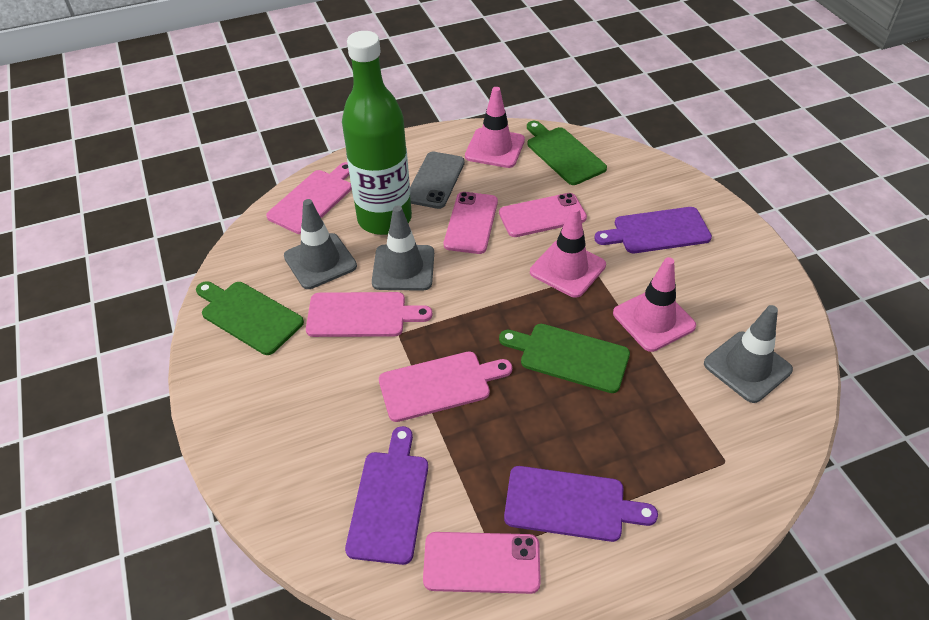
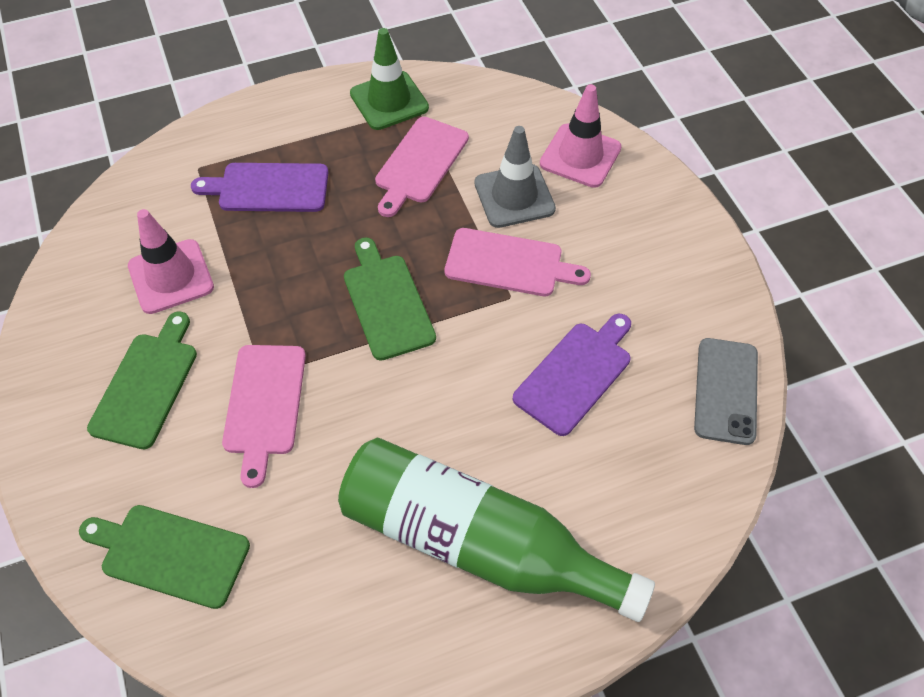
green traffic cone: none = 0 -> [350,28,429,130] = 1
grey traffic cone: [284,199,357,289] [372,205,434,291] [704,305,793,403] = 3 -> [474,126,556,228] = 1
pink phone: [423,532,541,594] [444,192,498,254] [499,193,587,237] = 3 -> none = 0
pink traffic cone: [465,87,525,168] [530,206,606,298] [613,257,696,352] = 3 -> [128,209,214,314] [540,84,622,188] = 2
purple cutting board: [345,426,428,565] [504,466,658,542] [594,207,712,253] = 3 -> [191,163,328,212] [513,313,631,436] = 2

